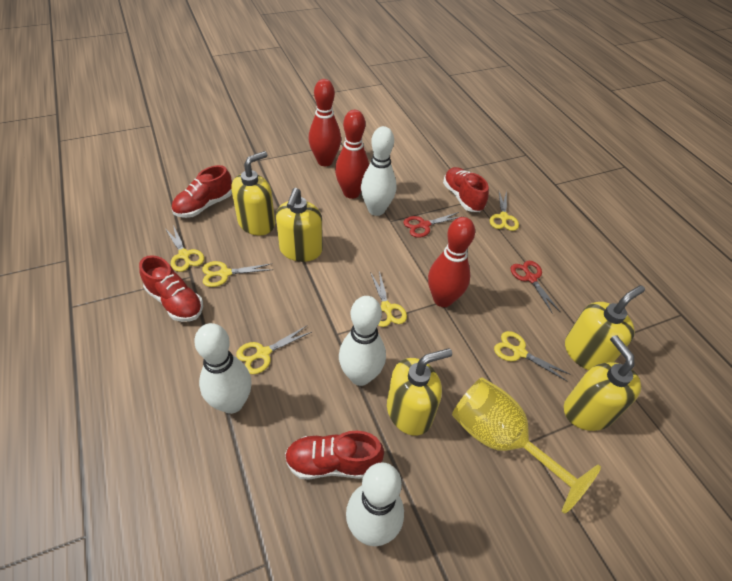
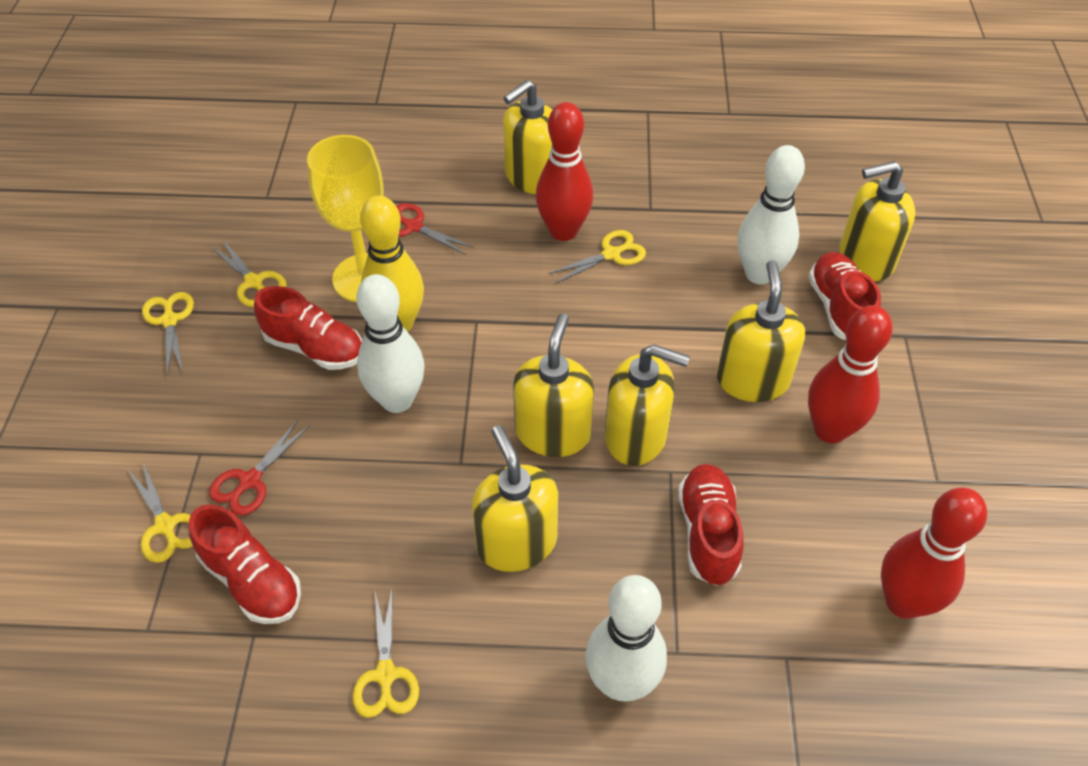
white bowling pin: [194,323,251,414] [339,296,386,386] [346,462,404,546] [361,126,396,216] = 4 -> [356,274,425,413] [586,575,667,702] [738,145,805,285] = 3
yellow bowling pin: none = 0 -> [360,196,424,332] = 1
yellow scissors: [165,225,204,272] [202,261,273,287] [236,326,312,374] [370,271,407,327] [490,191,519,231] [494,331,571,382] = 6 -> [128,460,193,563] [142,292,194,376] [211,239,287,307] [352,589,419,718] [548,230,646,284] = 5
yellow soap dispenser: [232,151,275,236] [276,188,323,262] [387,348,452,436] [564,335,641,431] [565,285,645,370] = 5 -> [472,425,558,572] [503,80,552,194] [513,313,594,457] [605,344,690,466] [717,260,805,402] [839,161,915,281] = 6

